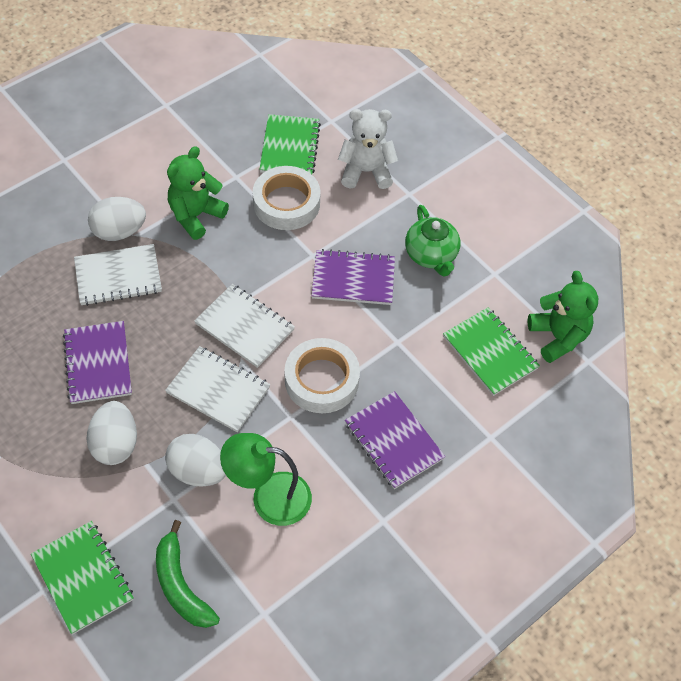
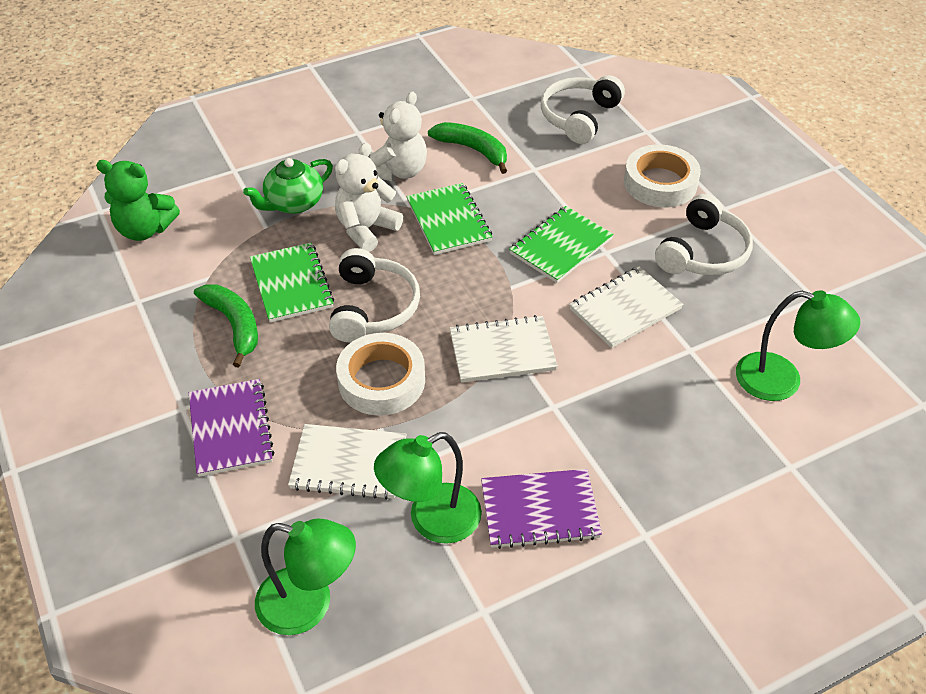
green banana: [156,520,220,628] = 1 -> [194,284,258,368] [428,122,507,174] = 2
green lamp: [220,433,312,526] = 1 -> [255,518,356,635] [374,432,482,544] [736,290,860,401] = 3
green teddy bear: [167,146,229,240] [528,271,598,363] = 2 -> [96,160,180,241] = 1
purple notebook: [63,321,132,404] [311,249,395,305] [345,391,445,489] = 3 -> [189,379,275,477] [481,469,602,549] = 2
white egg: [87,401,137,465] [88,197,146,241] [165,434,226,487] = 3 -> none = 0
white headphones: none = 0 -> [329,248,420,342] [541,75,625,144] [655,194,753,275] = 3
white teddy bear: [338,109,398,189] = 1 -> [335,143,403,252] [370,92,427,181] = 2

